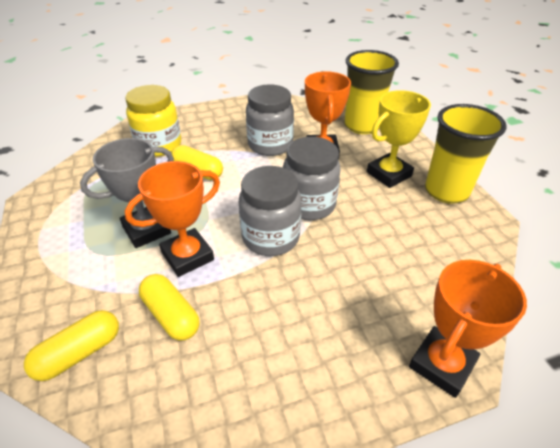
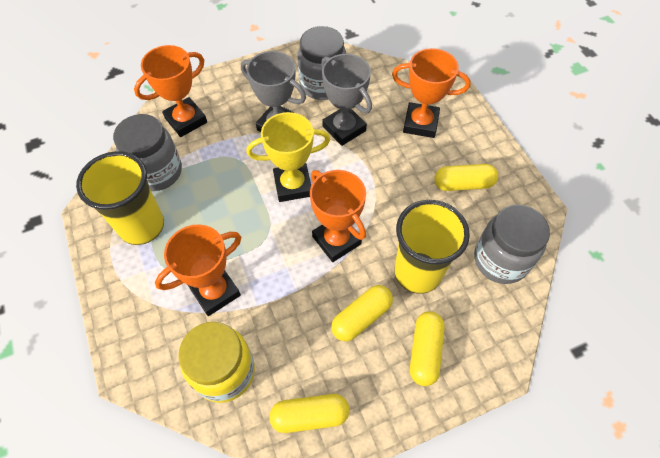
grey trophy: [80,138,174,248] = 1 -> [241,51,306,132] [321,54,372,146] = 2
orange trophy: [125,161,220,277] [305,71,351,160] [409,260,527,398] = 3 -> [134,45,207,137] [155,224,241,316] [310,170,366,262] [392,48,471,138] = 4
yellow capsule: [24,310,119,381] [139,274,200,341] [171,145,223,180] = 3 -> [269,394,349,433] [331,285,393,342] [410,311,445,386] [434,164,498,191] = 4

